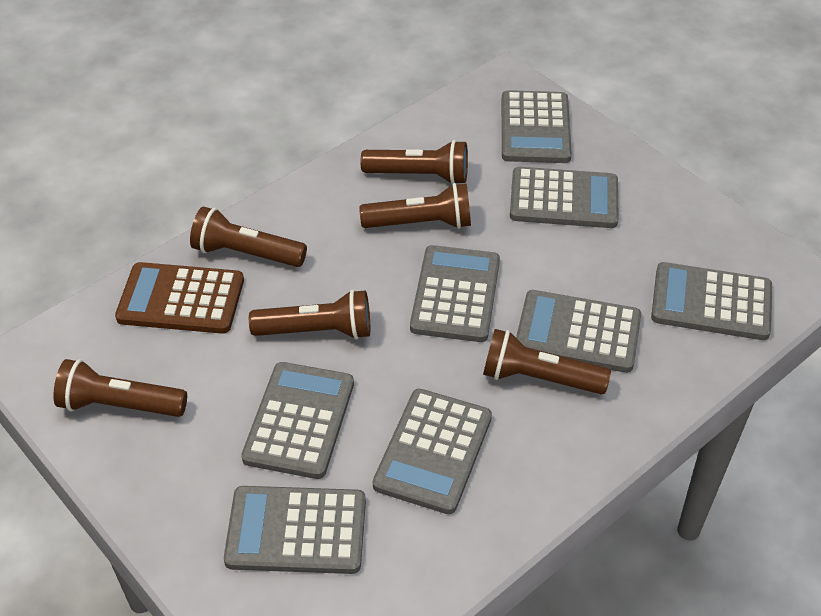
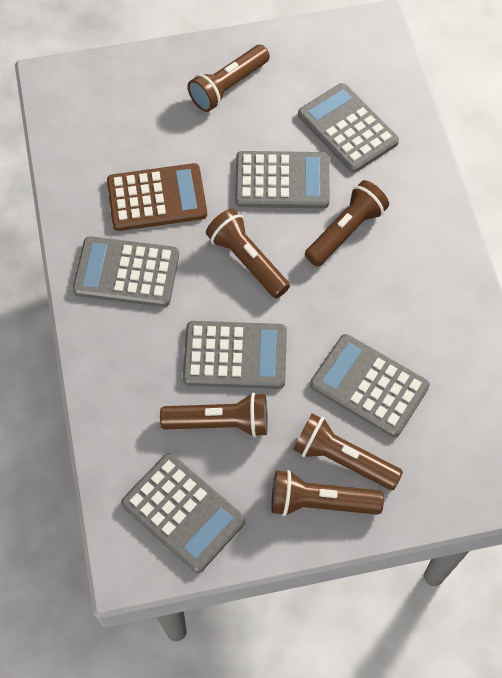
grey calculator: [224,486,366,574] [241,362,354,479] [373,389,492,514] [410,245,500,342] [502,90,572,163] [510,167,619,228] [516,290,641,373] [651,262,772,340] = 8 -> [72,236,179,307] [121,453,245,573] [183,321,287,389] [235,151,330,208] [298,83,399,173] [310,334,430,437] = 6

